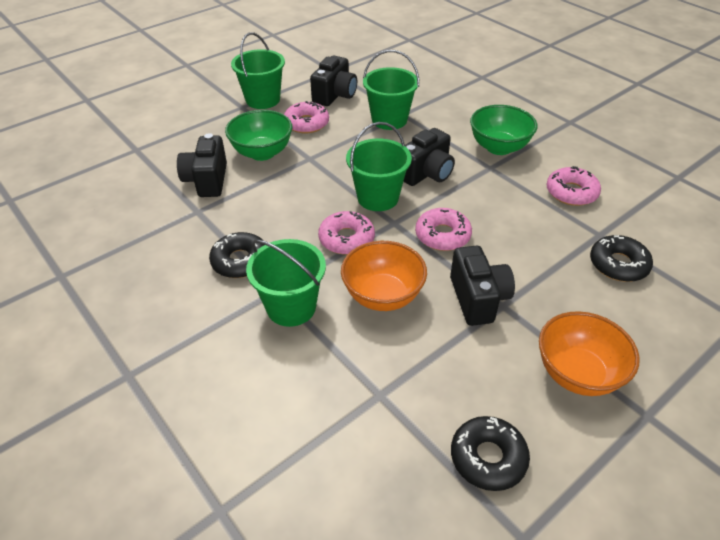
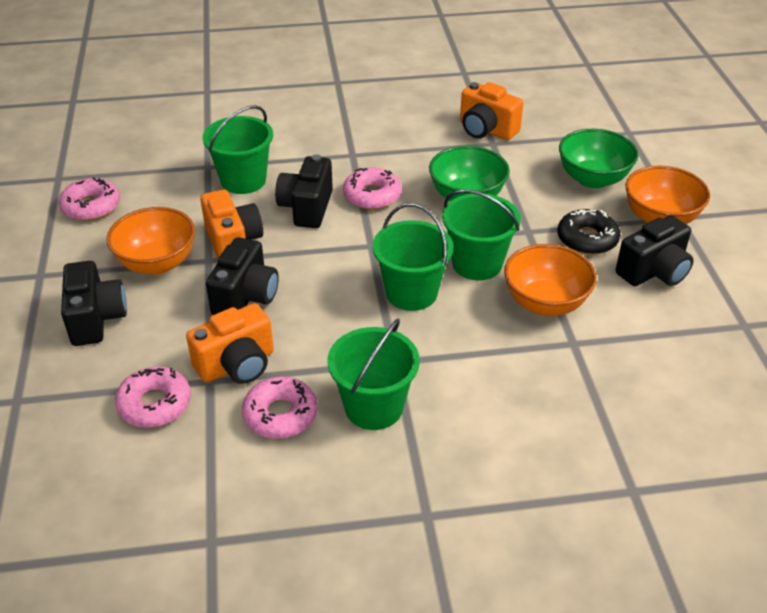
black donut: [209,232,265,278] [451,416,530,491] [590,235,653,282] = 3 -> [557,209,620,255] = 1
orange bowl: [341,241,427,311] [539,311,640,396] = 2 -> [106,207,195,275] [504,244,597,316] [626,166,710,224] = 3
orange camera: none = 0 -> [186,303,274,384] [200,190,263,259] [460,82,523,140] = 3

